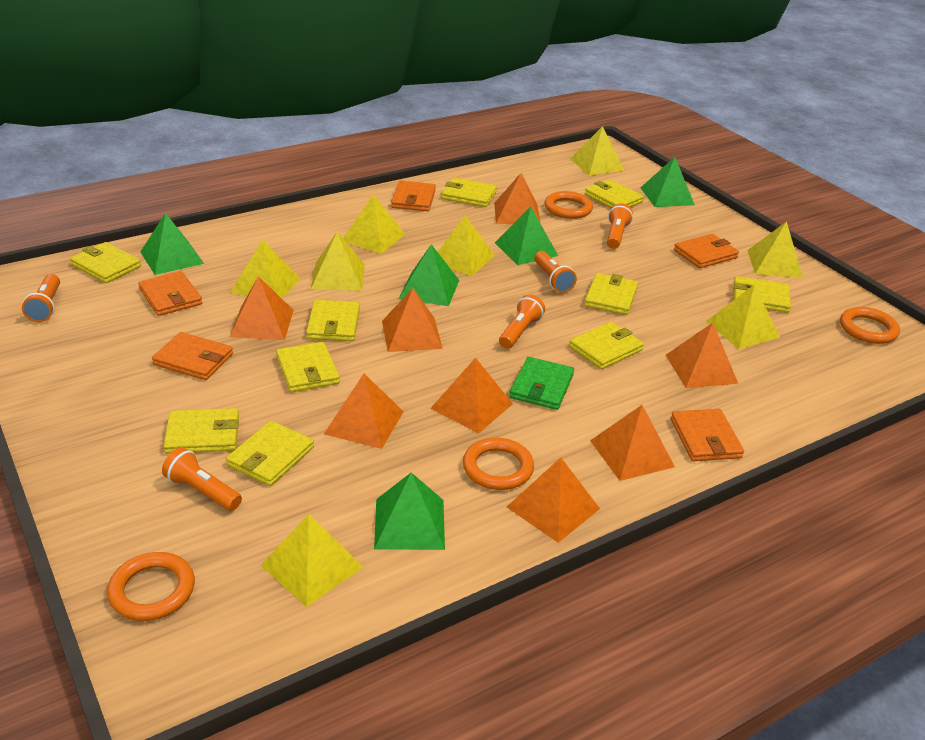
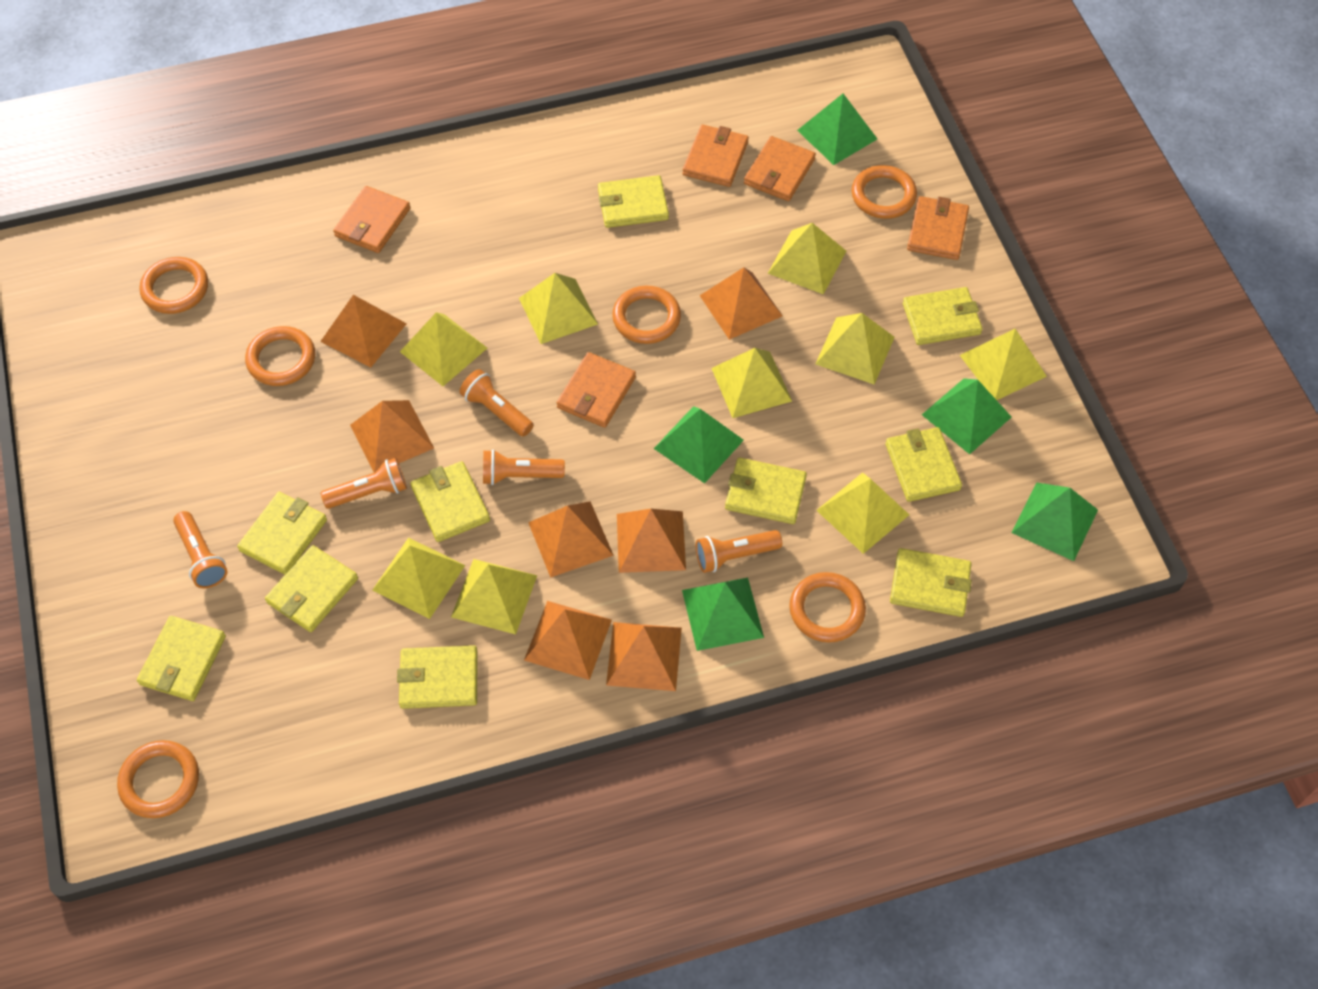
green wallet: [509,357,574,410] = 1 -> none = 0
orange pyramid: [230,276,294,340] [324,373,404,449] [382,288,443,352] [430,357,513,433] [494,173,541,224] [507,457,600,543] [590,405,675,481] [666,323,738,388] = 8 -> [320,295,407,367] [350,400,434,473] [524,601,612,680] [528,501,614,578] [606,622,682,691] [617,509,686,573] [700,267,782,340] = 7
orange ring: [107,552,195,621] [463,437,534,490] [545,191,593,219] [840,307,900,344] = 4 -> [117,740,199,818] [140,257,208,314] [245,326,315,386] [612,286,681,344] [789,572,866,643] [852,165,917,219] = 6
yellow pyramid: [231,240,301,298] [260,514,363,607] [311,232,365,291] [343,195,405,254] [438,215,495,276] [570,126,624,176] [706,284,780,349] [747,222,803,278] = 8 -> [372,538,465,619] [400,312,487,386] [451,559,537,635] [519,273,598,344] [711,348,792,418] [768,223,846,295] [816,313,895,385] [816,472,909,554] [960,329,1047,400] = 9

